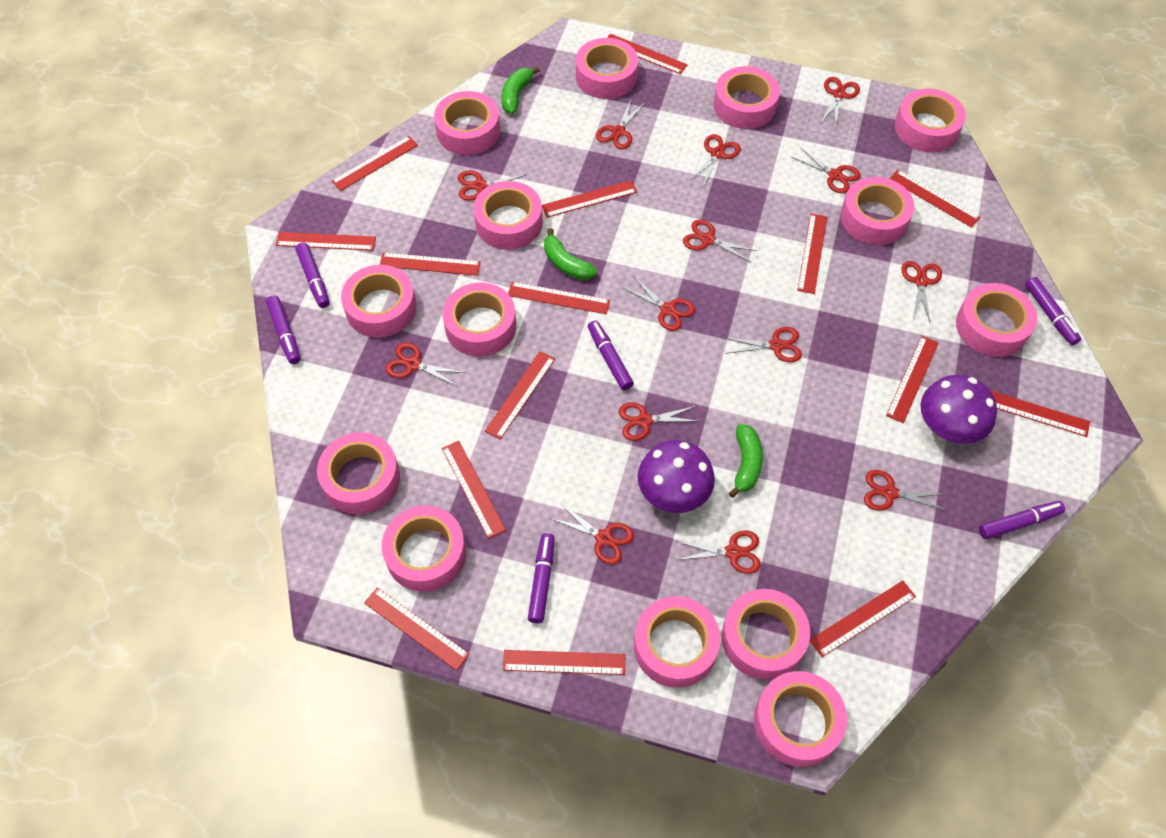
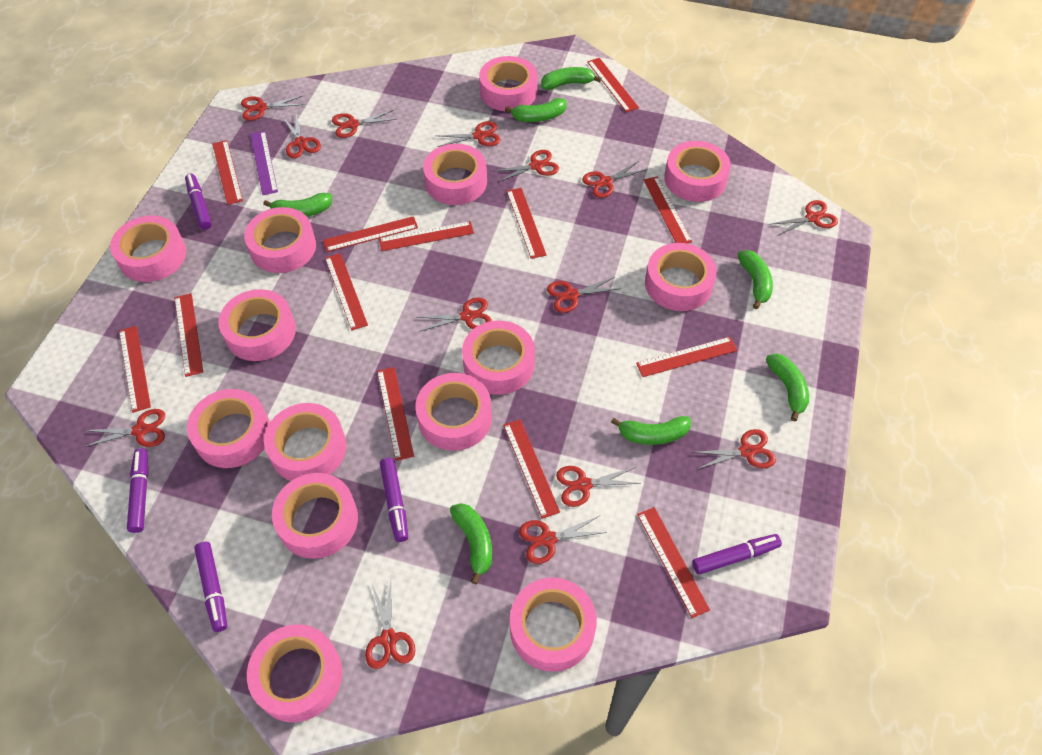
green banana: [501,67,540,114] [544,228,597,280] [729,424,763,498] = 3 -> [263,193,332,217] [450,503,492,584] [505,98,567,122] [541,67,602,90] [611,416,691,445] [737,250,773,309] [766,353,809,422] = 7
purple marker: [266,295,300,364] [295,242,330,308] [528,533,554,623] [588,320,634,390] [979,501,1065,539] [1025,277,1081,345] = 6 -> [127,448,148,533] [185,174,212,230] [194,542,227,632] [380,458,408,542] [692,534,782,575] = 5
purple mushroom: [638,440,715,513] [921,375,997,444] = 2 -> none = 0
purple ruler: none = 0 -> [250,131,278,195] = 1
red ruler: [276,232,376,251] [331,136,418,191] [364,587,469,671] [380,252,481,276] [442,441,506,539] [485,351,555,439] [503,650,625,675] [508,282,610,314] [542,180,637,218] [607,34,688,74] [797,214,827,294] [810,580,916,657] [886,336,939,423] [889,170,981,228] [990,390,1090,437] = 15 -> [119,326,151,413] [174,293,203,377] [212,140,243,205] [323,216,418,252] [325,253,368,330] [377,367,414,461] [379,221,474,251] [503,419,560,519] [507,188,547,259] [587,58,639,112] [636,337,738,377] [637,507,710,618] [644,176,692,243] = 13

